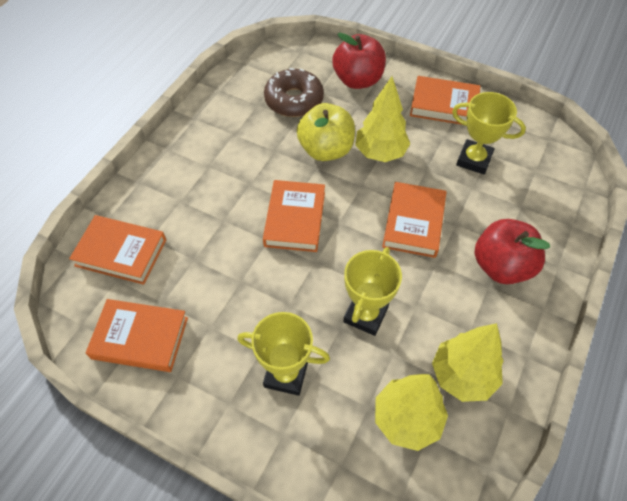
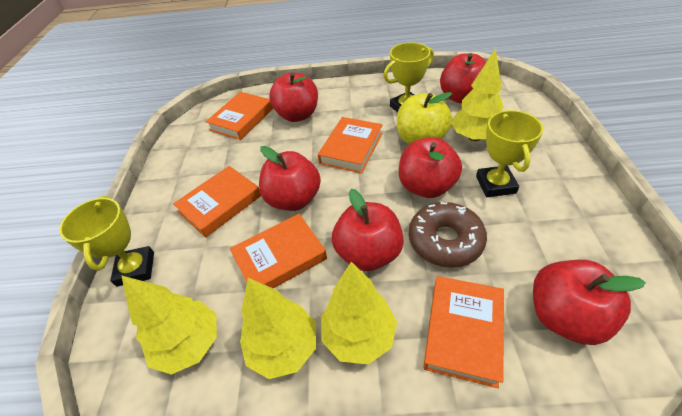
red apple: [332,33,386,89] [475,219,550,284] = 2 -> [259,146,321,211] [269,72,318,122] [332,189,404,271] [399,137,462,198] [440,53,486,104] [533,260,646,345] = 6
yellow tree: [355,76,410,162] [375,374,448,451] [432,323,503,402] = 3 -> [121,275,217,375] [240,278,316,379] [321,262,397,365] [452,48,504,141] = 4

